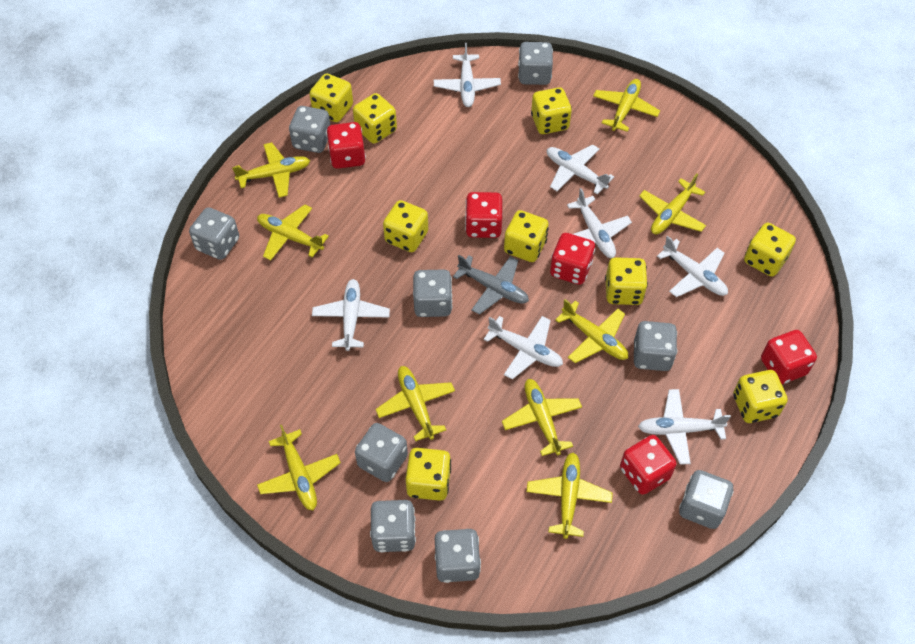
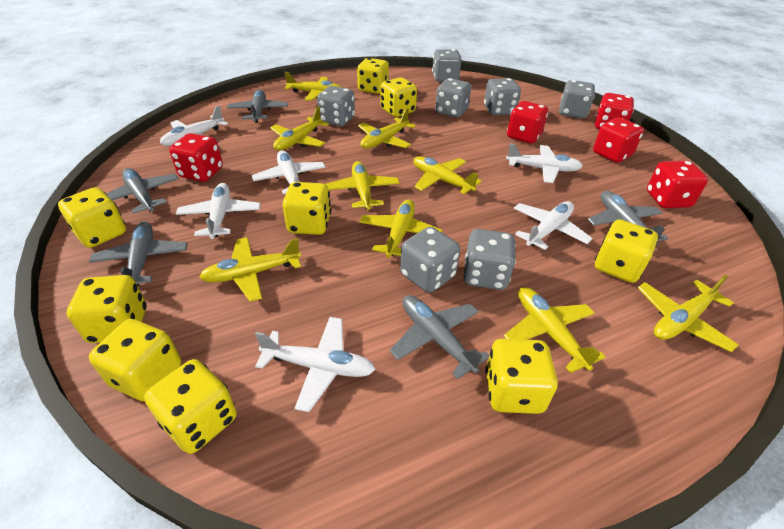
grey dice: [189,207,239,260] [289,106,330,153] [355,423,408,482] [370,500,416,552] [413,269,452,317] [435,529,481,583] [518,42,553,85] [634,321,677,371] [679,470,734,529] = 9 -> [317,86,355,126] [400,227,460,293] [432,49,462,82] [435,78,471,118] [463,229,516,290] [484,78,521,115] [559,80,595,118] = 7
grey plane: [453,255,529,315] = 1 -> [89,221,188,285] [106,168,179,213] [227,90,288,123] [390,295,490,379] [587,191,669,244] = 5
white plane: [312,279,390,351] [434,43,501,107] [483,316,563,380] [547,144,614,194] [567,188,632,258] [638,389,731,464] [657,236,728,297] = 7 -> [160,105,228,146] [176,183,261,239] [252,150,326,194] [255,317,375,412] [506,143,583,183] [514,201,593,250] = 6

